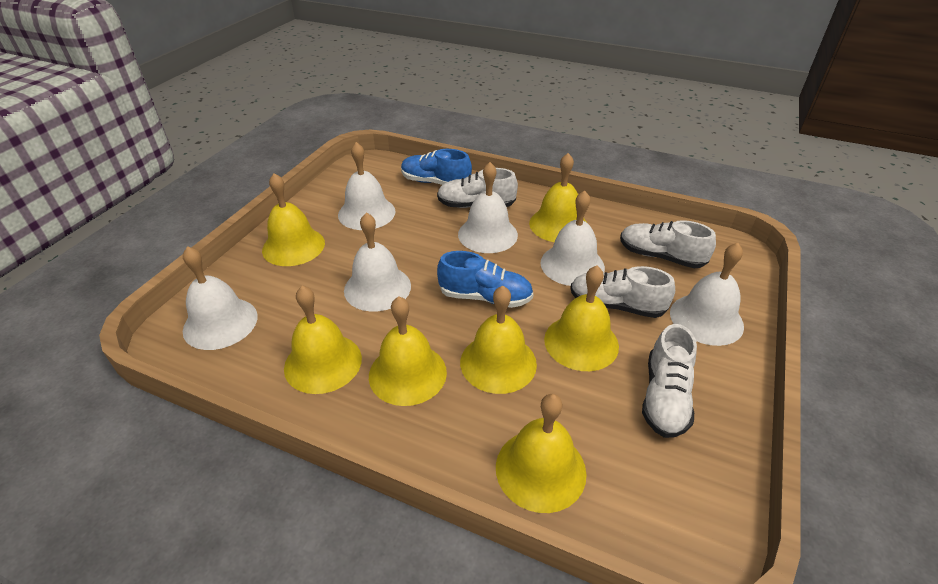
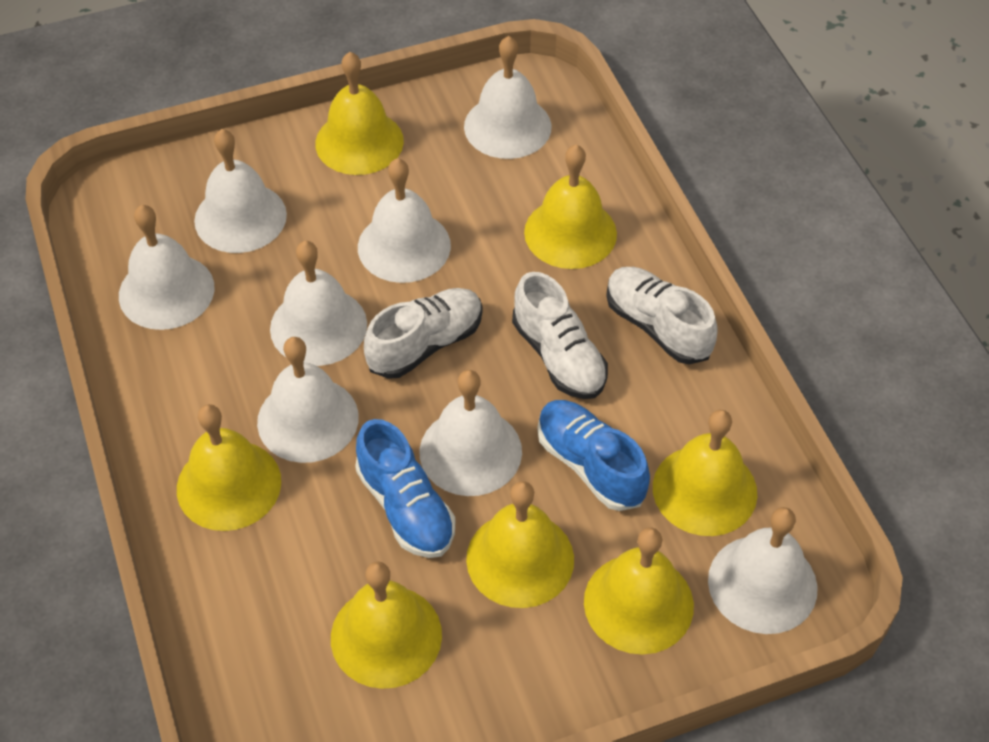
white bell: [183,246,258,350] [338,142,396,230] [344,212,411,312] [458,162,518,253] [540,190,605,286] [670,243,744,346] = 6 -> [119,205,214,330] [194,129,287,253] [257,337,359,463] [270,241,367,366] [358,158,451,283] [419,370,522,496] [464,36,551,159] [708,507,818,634] = 8
white shoe: [437,168,518,208] [570,266,675,318] [620,220,716,268] [642,324,697,438] = 4 -> [364,288,483,379] [512,272,608,399] [606,267,718,364] = 3

